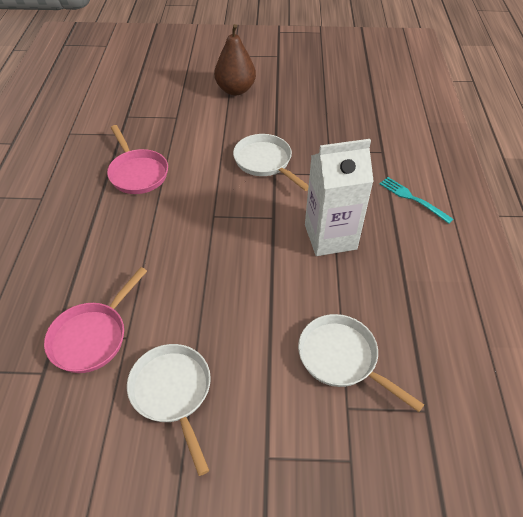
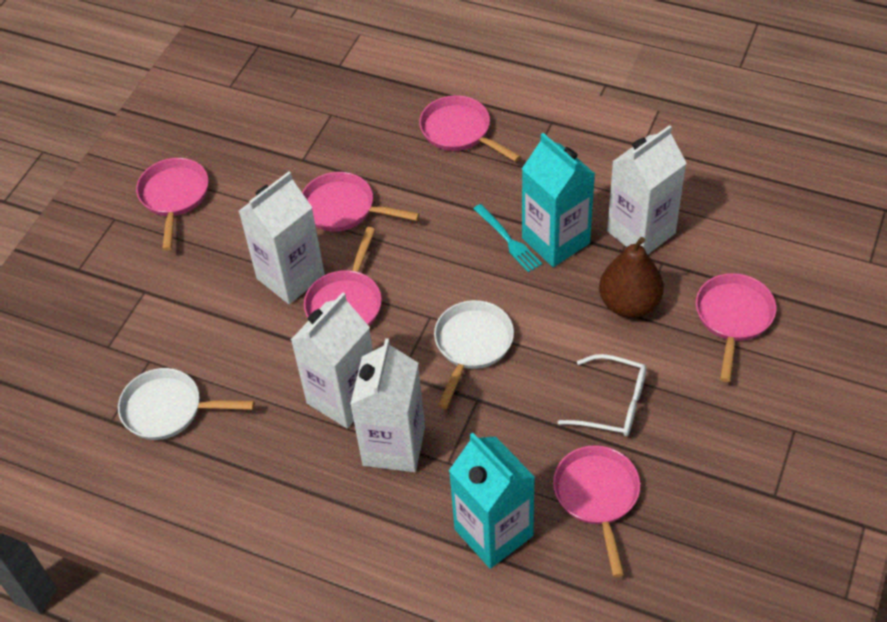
pink pan: [44,267,147,373] [107,125,168,194] = 2 -> [136,158,209,251] [302,172,420,232] [304,227,382,326] [419,95,521,162] [553,445,640,577] [696,273,776,382] = 6
turquoise carton: none = 0 -> [449,433,535,569] [522,133,595,267] = 2
white carton: [305,139,374,256] = 1 -> [239,171,325,304] [291,293,373,428] [350,338,425,472] [607,125,686,255] = 4
white glasses: none = 0 -> [558,354,646,436] = 1
white pan: [127,344,211,476] [233,134,309,191] [298,314,424,412] = 3 -> [118,368,254,440] [434,300,514,409] = 2

